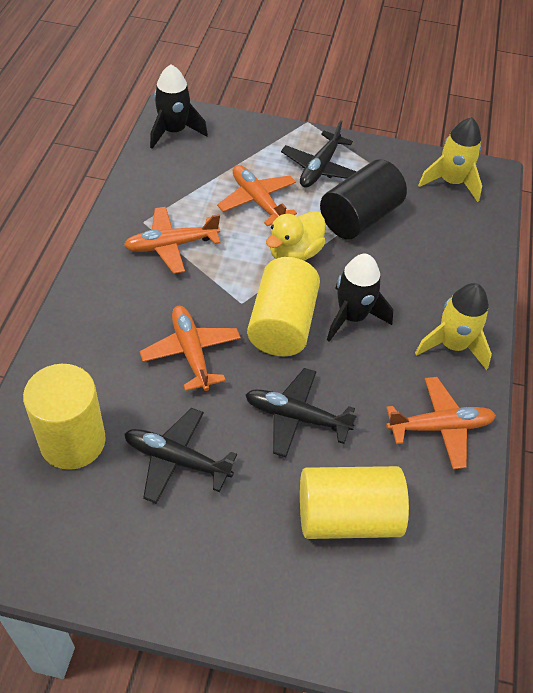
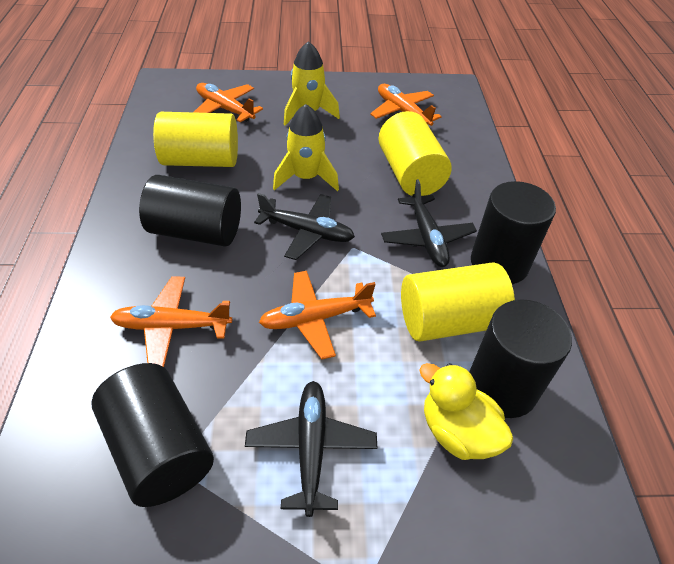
black cylinder: [320,159,407,239] = 1 -> [91,363,214,507] [139,175,241,246] [469,299,572,418] [471,181,556,284] = 4
black rocket: [150,65,208,149] [327,254,393,342] = 2 -> none = 0

